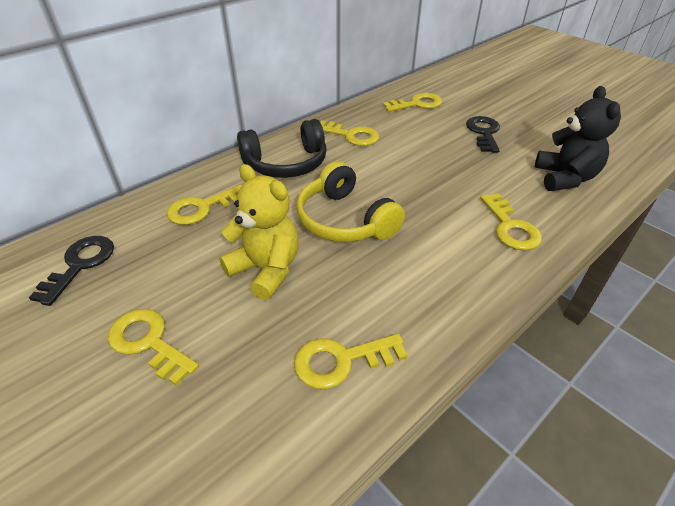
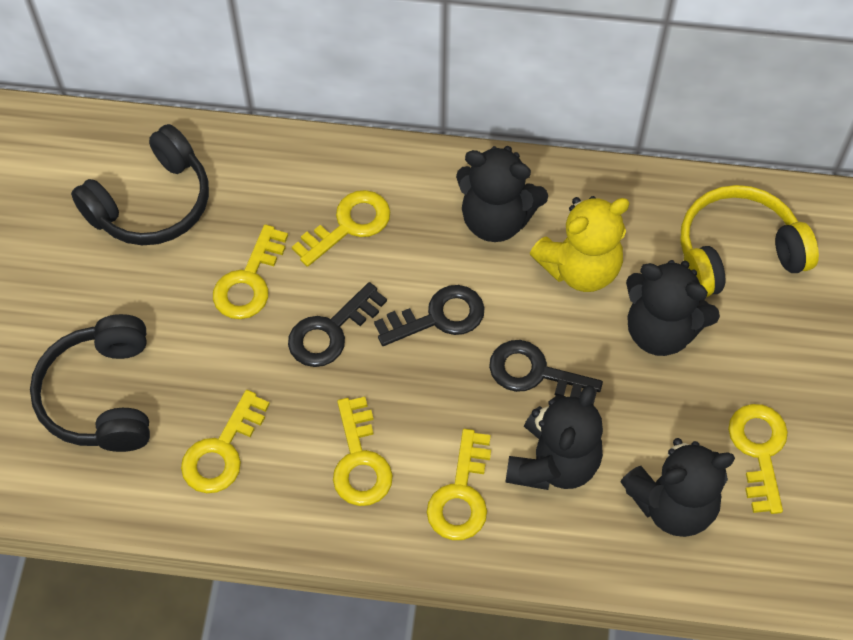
black headphones: [237,119,327,178] = 1 -> [30,314,150,452] [71,124,209,245] = 2
black key: [29,236,114,306] [466,116,500,153] = 2 -> [288,282,387,367] [374,285,485,346] [489,340,603,405] = 3
black teddy bear: [535,86,621,191] = 1 -> [456,146,548,242] [505,385,603,490] [620,438,735,537] [626,260,720,356] = 4

